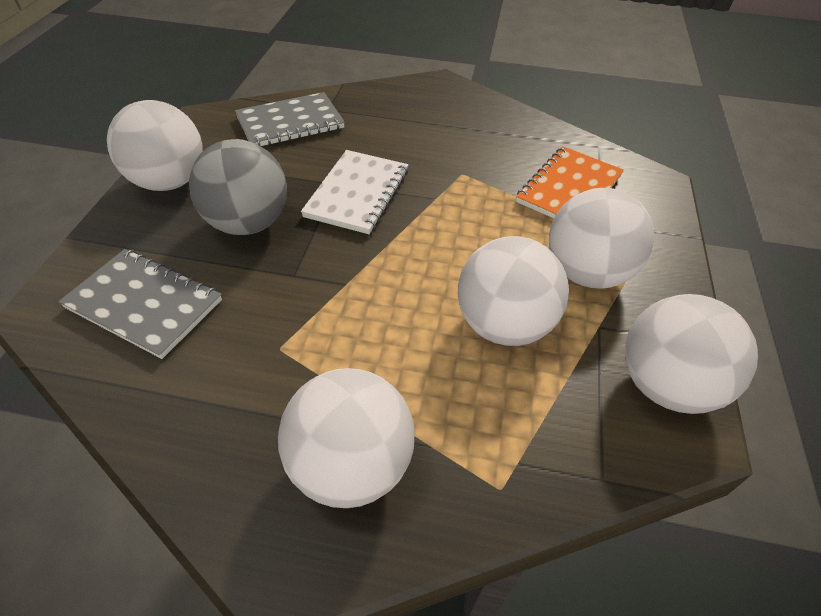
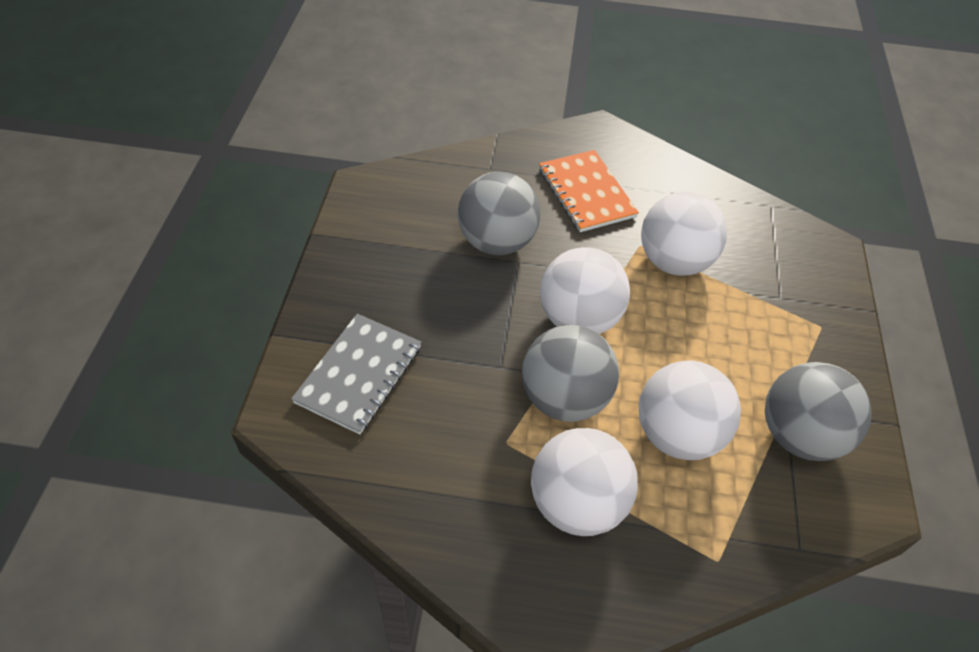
grey ball: [189,139,287,235] = 1 -> [458,172,541,255] [522,325,619,422] [765,362,872,461] = 3
grey notebook: [58,249,222,359] [235,92,345,146] = 2 -> [291,314,421,435] = 1
white ball: [107,100,203,191] [278,368,414,508] [458,236,569,346] [549,188,655,289] [625,294,758,414] = 5 -> [531,428,638,536] [540,247,630,334] [639,361,741,460] [641,192,727,276] = 4
white notebook: [301,150,408,234] = 1 -> none = 0

